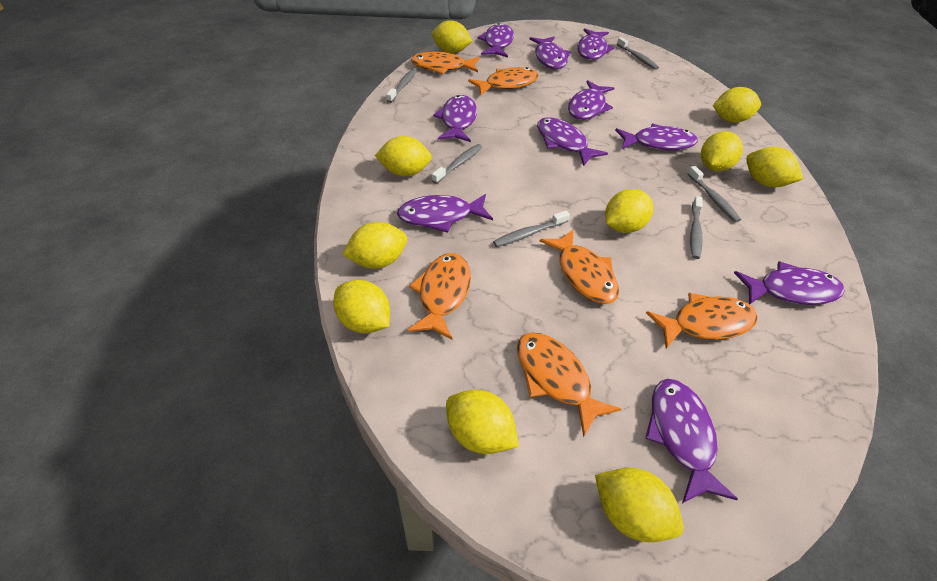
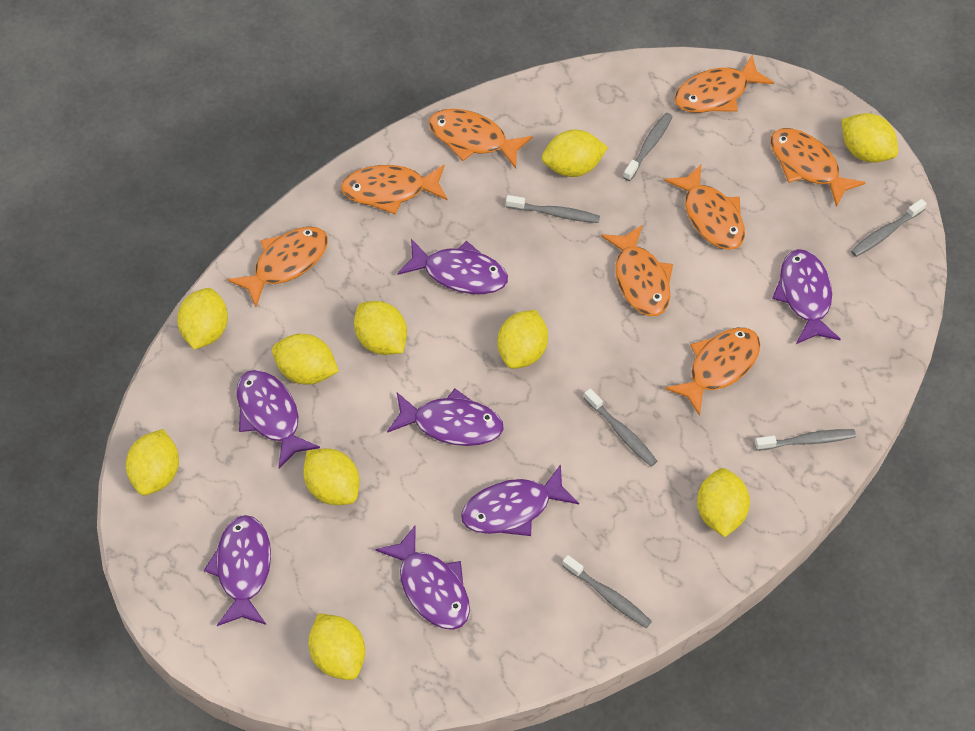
orange fish: [407,253,471,340] [411,51,480,74] [468,67,539,95] [517,333,621,437] [540,229,619,304] [646,293,758,349] = 6 -> [227,227,328,307] [341,164,448,215] [429,109,533,169] [601,225,673,316] [664,165,745,250] [665,328,760,416] [674,55,774,113] [770,128,866,207] = 8
purple fish: [397,194,493,233] [433,95,477,142] [477,23,514,57] [529,37,571,69] [537,117,608,166] [568,80,614,120] [577,28,615,60] [615,124,698,150] [645,379,738,503] [734,261,845,305] = 10 -> [204,515,271,626] [236,370,320,469] [375,526,470,630] [387,389,504,446] [397,239,508,294] [461,464,579,536] [772,249,841,344] = 7

